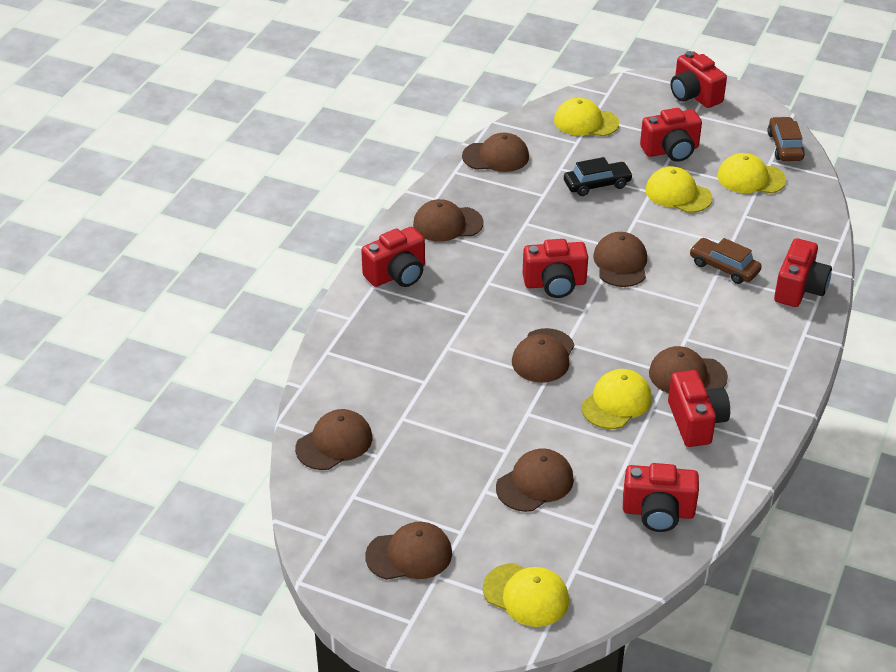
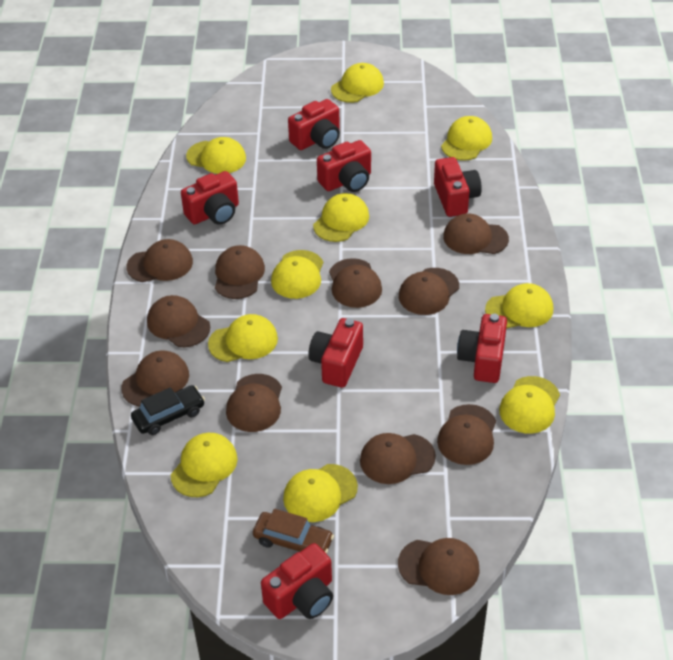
brown cap: [295,409,372,470] [365,522,452,580] [413,199,483,242] [462,133,529,172] [496,448,574,512] [512,328,574,382] [593,232,647,287] [649,346,728,393] = 8 -> [121,350,189,407] [126,239,193,282] [147,295,210,347] [215,245,265,299] [226,374,282,432] [329,258,382,308] [360,433,436,484] [398,538,479,595] [399,268,459,315] [437,404,496,465] [443,213,509,254] = 11
brown car: [689,238,762,284] [767,117,805,161] = 2 -> [253,509,334,554] = 1
yellow cap: [483,563,569,627] [554,97,619,136] [581,369,652,429] [645,166,713,213] [717,153,786,193] = 5 -> [171,433,238,497] [186,137,246,174] [208,314,278,362] [271,250,323,299] [283,464,358,522] [313,193,369,242] [331,63,384,103] [441,116,492,161] [485,283,553,329] [499,376,560,434] = 10

